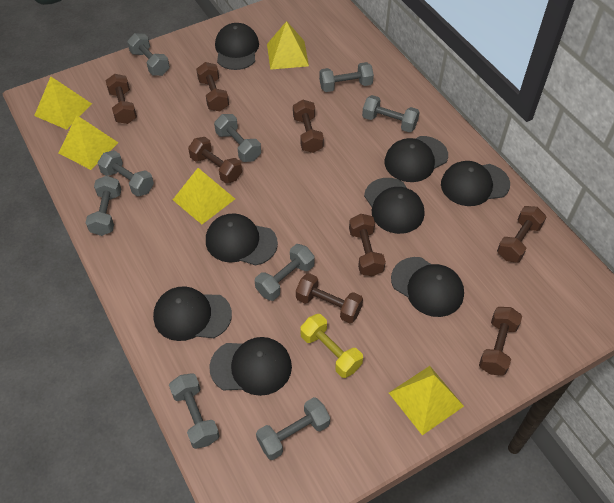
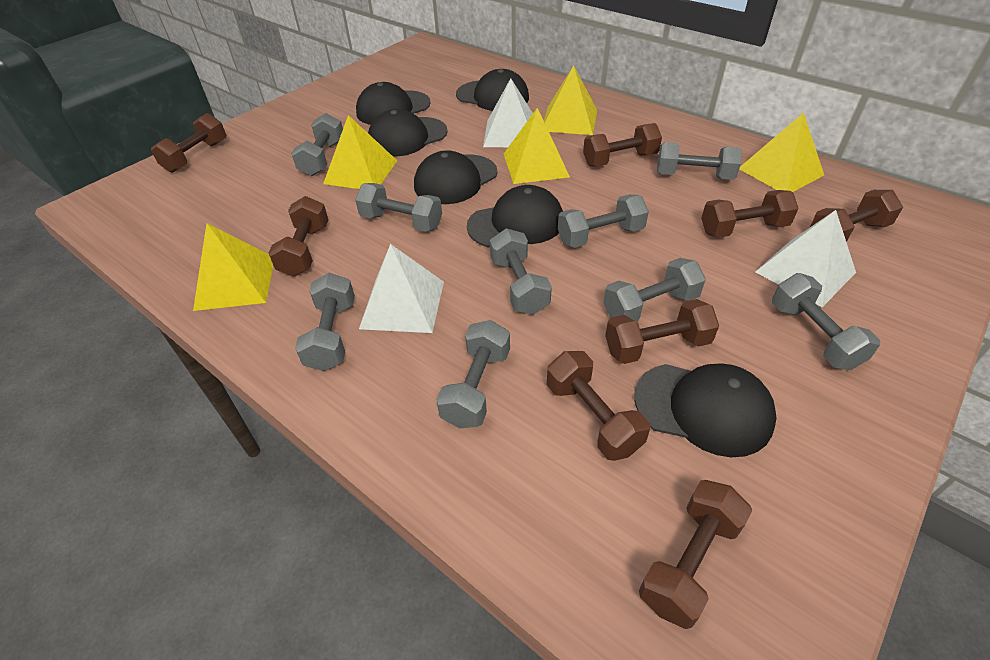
black cap: [153,286,232,341] [206,213,278,265] [209,337,292,396] [215,23,259,70] [364,178,424,234] [385,136,448,182] [391,257,464,317] [441,161,510,206] = 8 -> [356,82,431,125] [368,109,448,157] [414,150,498,204] [456,69,529,111] [467,185,563,248] [634,364,777,457] = 6
white pyramid: none = 0 -> [359,244,444,333] [483,78,533,147] [755,210,856,307] = 3
yellow dumbbell: [300,314,363,378] = 1 -> none = 0

